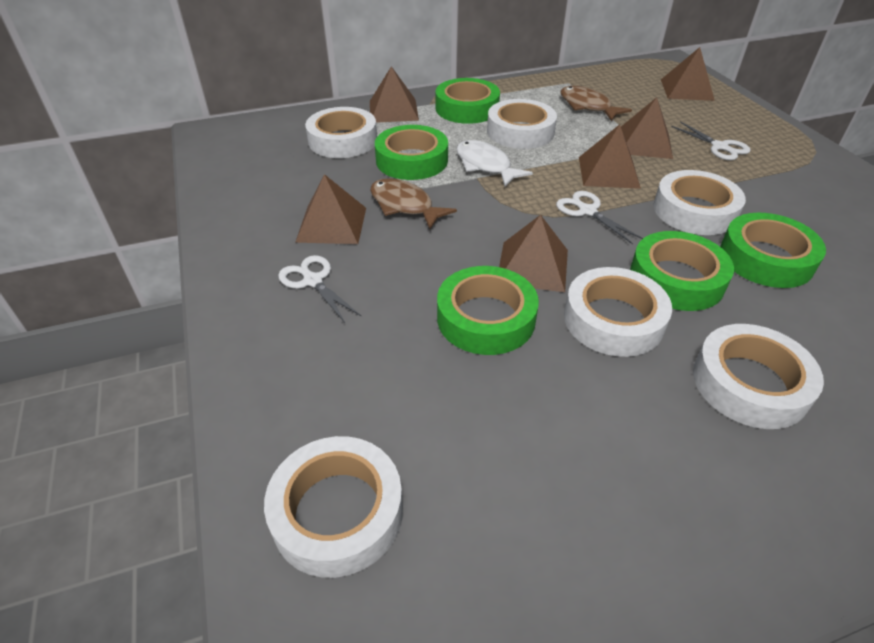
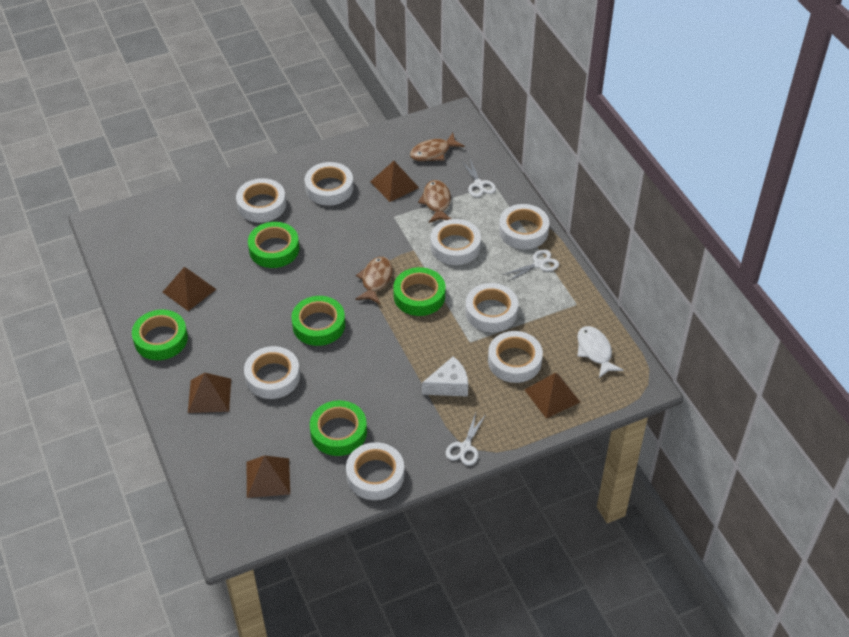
brown fish: [370,178,457,229] [561,86,632,121] = 2 -> [355,257,393,304] [410,133,465,161] [418,180,451,223] = 3
brown pyramid: [295,174,366,244] [370,66,419,123] [499,215,568,292] [579,124,641,189] [621,97,673,159] [661,47,715,101] = 6 -> [163,267,216,311] [188,373,231,413] [247,455,290,498] [370,161,419,202] [525,373,580,419] = 5
white cheese: none = 0 -> [422,356,468,397] = 1
white tape: [264,436,403,578] [305,107,377,158] [487,99,557,149] [564,267,672,357] [653,170,746,235] [693,324,824,429] = 6 -> [236,178,286,223] [244,346,300,399] [305,162,353,206] [346,442,404,500] [430,219,481,265] [465,283,518,332] [488,331,543,383] [499,204,549,249] = 8

